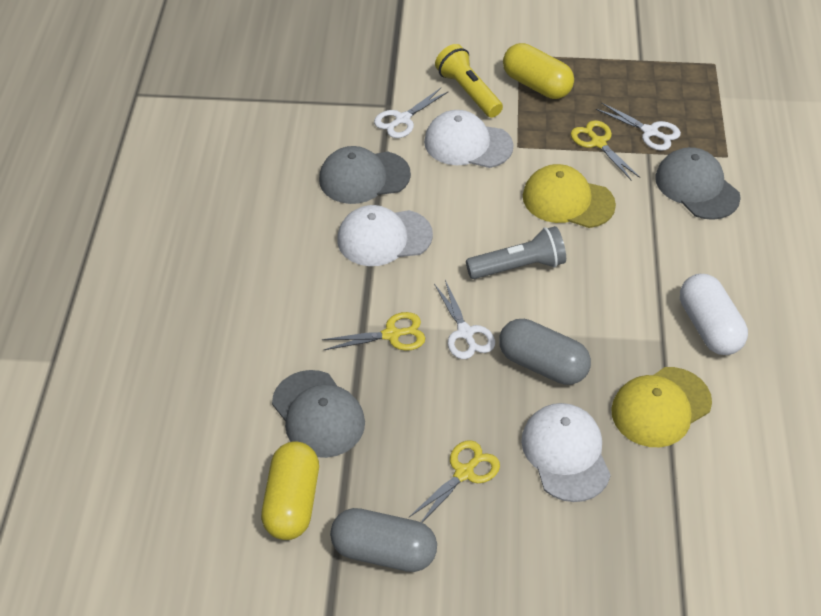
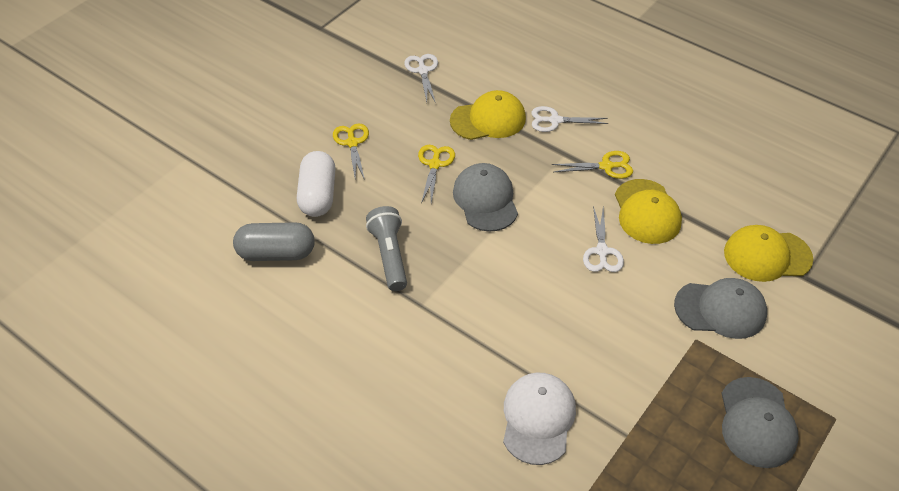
grey capsule: [330,508,437,572] [499,319,591,385] = 2 -> [233,222,315,261] = 1
white cap: [337,205,433,266] [424,110,514,168] [521,403,611,502] = 3 -> [503,372,576,465] = 1
yellow cap: [523,164,616,228] [611,367,712,447] = 2 -> [450,90,526,140] [615,179,682,244] [724,225,813,282] = 3
yellow capsule: [261,441,319,540] [503,43,574,99] = 2 -> none = 0
yellow flashlight: [435,44,503,118] = 1 -> none = 0

